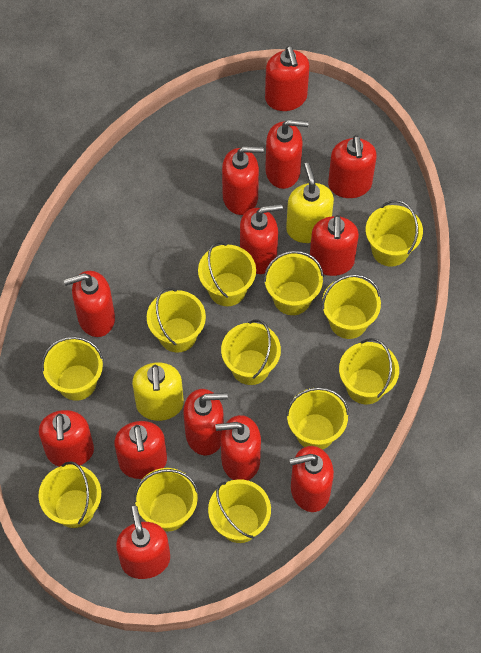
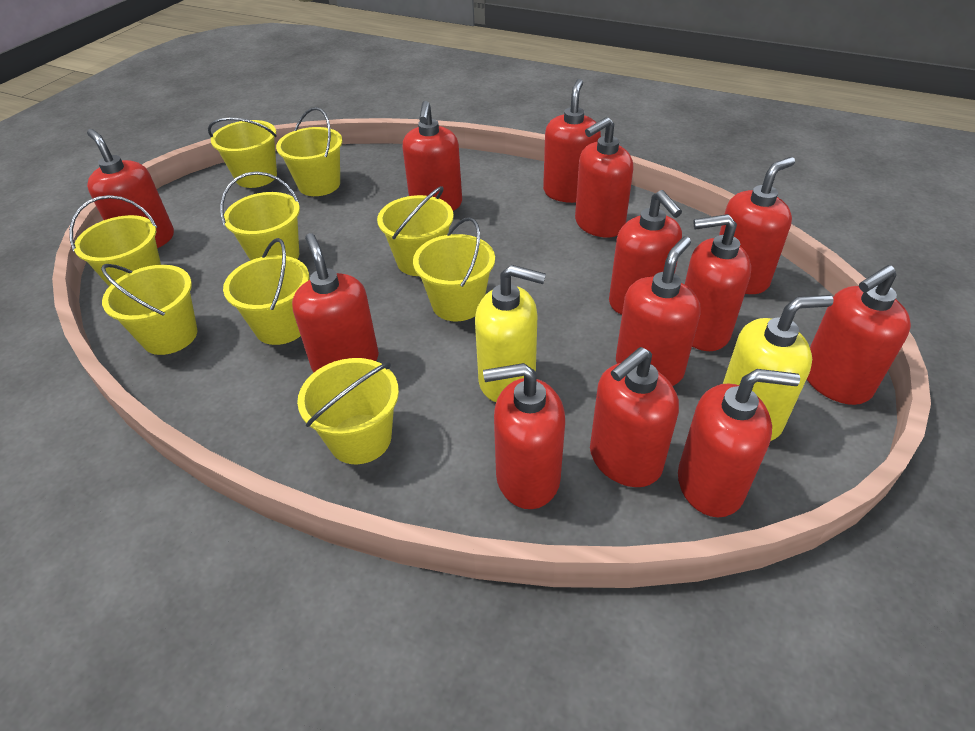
yellow bucket: [38,461,101,528] [41,336,103,401] [134,468,198,531] [147,287,206,353] [198,241,256,306] [208,479,271,543] [221,319,281,385] [264,251,324,315] [286,387,349,449] [322,274,381,339] [339,338,399,405] [366,200,423,267] = 12 -> [69,195,161,286] [101,264,197,355] [208,117,277,188] [220,171,300,261] [223,238,309,345] [276,107,342,196] [297,358,399,464] [377,186,454,276] [413,217,495,321] = 9

